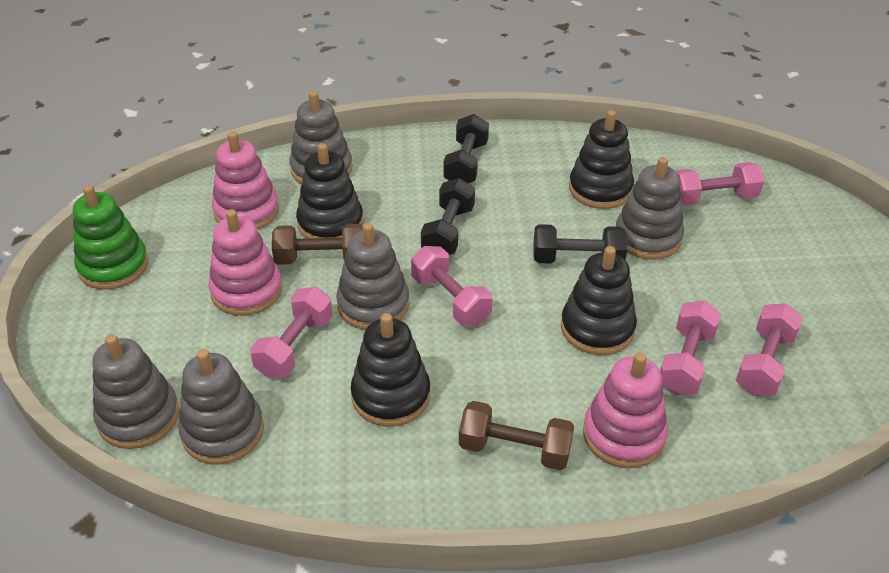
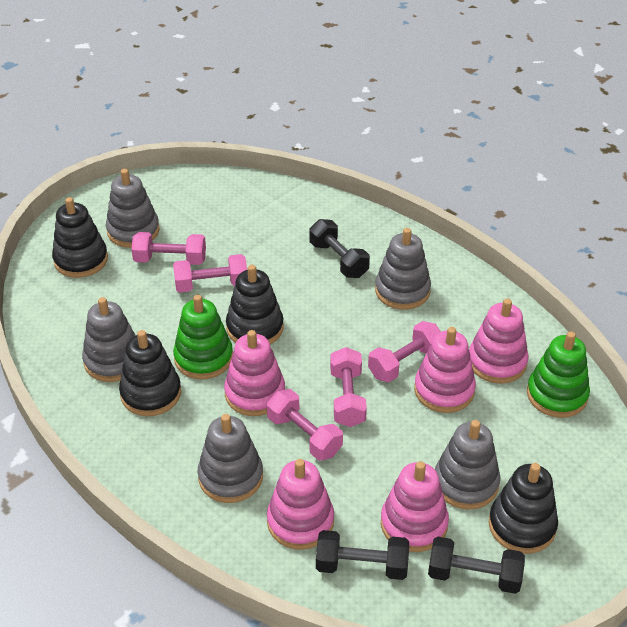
brown dumbbell: [272,224,363,265] [459,401,574,470] = 2 -> none = 0
green stacking toy: [73,185,149,290] = 1 -> [173,295,233,379] [527,331,590,418] = 2
pink stacking toy: [208,209,282,316] [212,131,279,230] [583,353,668,468] = 3 -> [224,330,285,416] [267,459,334,550] [381,461,449,552] [414,327,476,413] [469,299,529,384] = 5

